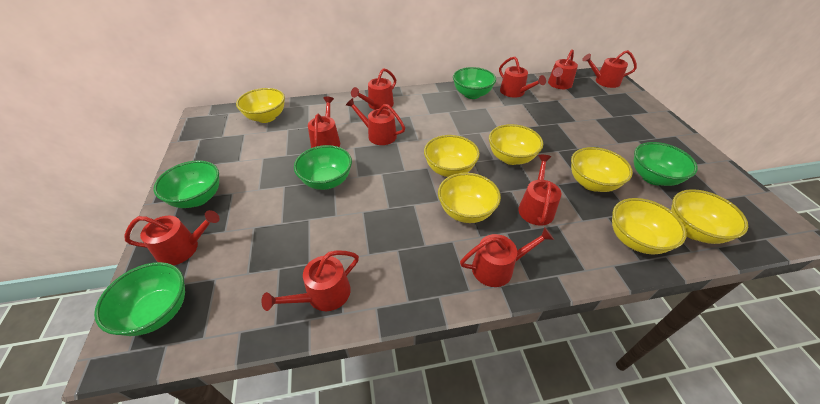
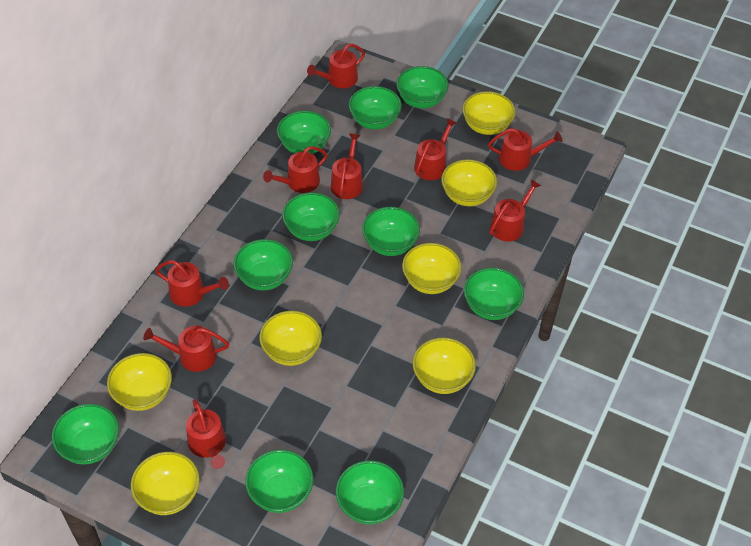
green bowl: [94,262,185,336] [154,160,219,208] [294,145,352,190] [453,67,496,99] [634,142,698,186] = 5 -> [52,404,119,465] [234,239,293,291] [245,450,314,513] [277,111,331,154] [282,192,340,241] [336,460,404,524] [349,86,402,129] [362,207,420,256] [396,66,449,109] [464,268,524,320] = 10
red watering can: [124,210,220,265] [262,250,359,311] [308,97,340,148] [346,98,405,145] [351,68,396,110] [460,227,554,287] [499,56,546,98] [518,155,562,226] [548,49,578,89] [582,50,637,88] = 10 -> [143,326,229,372] [155,260,229,307] [186,399,226,469] [263,146,328,193] [307,44,365,88] [331,133,363,199] [414,118,457,180] [488,128,563,171] [490,179,541,242] = 9

